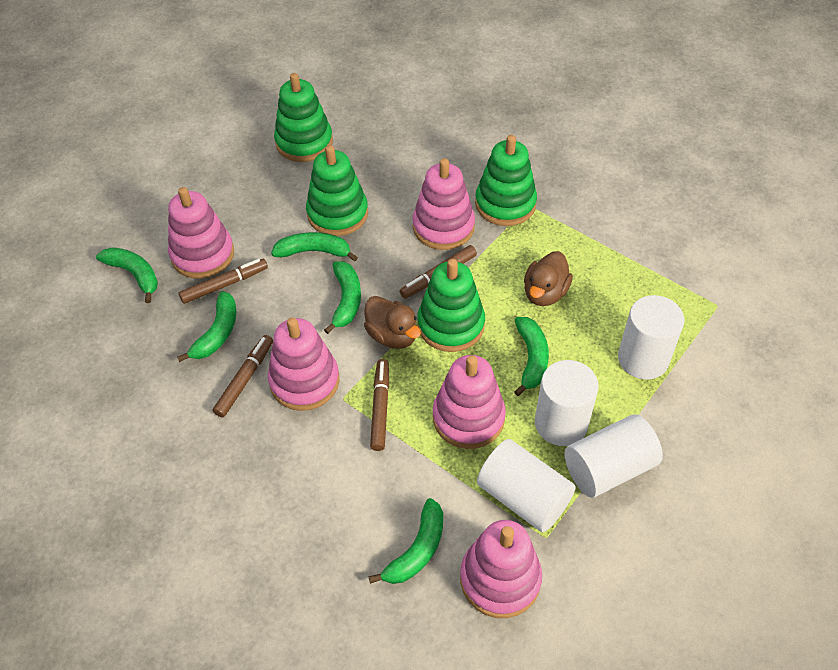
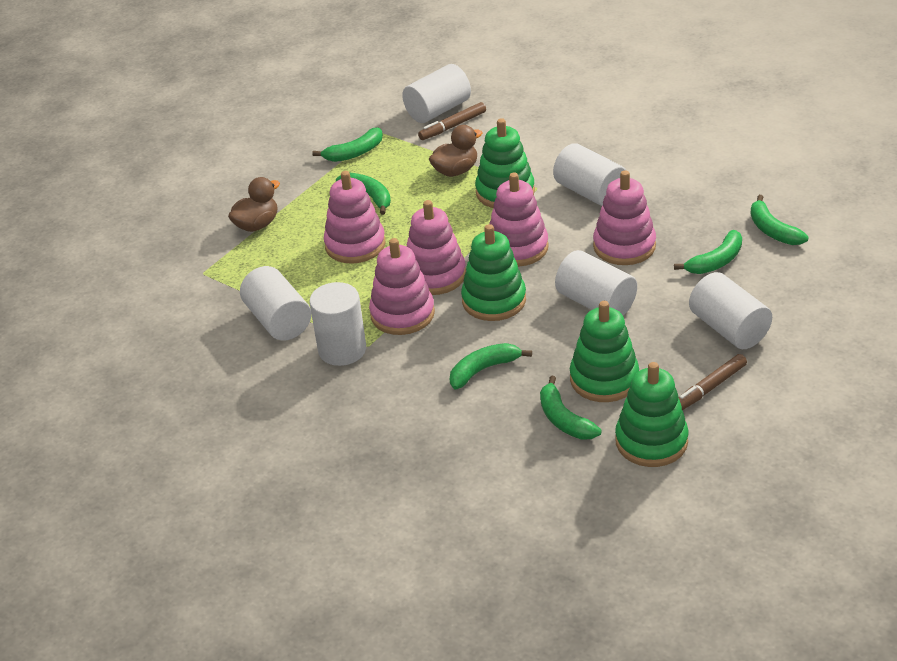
brown marker: [179,259,268,304] [213,335,273,417] [370,359,389,451] [400,245,477,299] = 4 -> [418,102,486,140] [679,354,747,410] = 2
white cylinder: [477,439,576,532] [535,360,599,446] [564,414,663,498] [618,295,684,380] = 4 -> [240,266,311,341] [309,282,366,366] [402,64,471,123] [553,143,626,206] [555,250,637,316] [689,272,772,349] = 6

